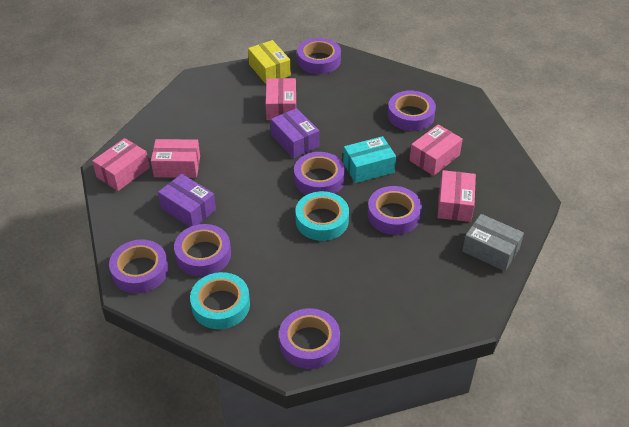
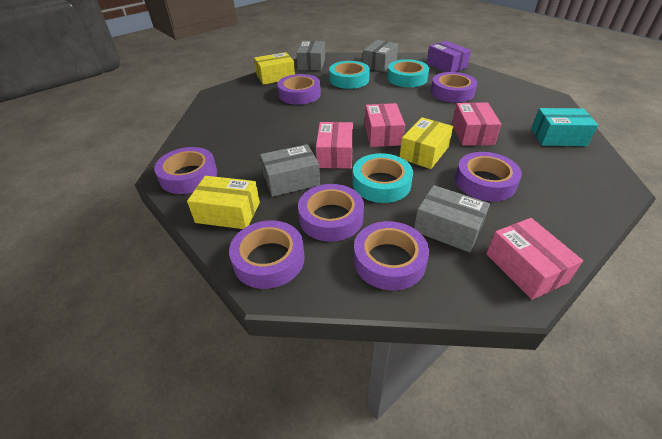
grey box: [462,214,524,271] = 1 -> [260,144,320,197] [297,41,325,71] [363,40,398,72] [414,185,490,252] = 4
pink box: [92,138,150,191] [151,139,200,178] [265,78,296,120] [409,124,463,176] [437,170,476,222] = 5 -> [316,122,353,169] [365,103,405,147] [452,102,501,146] [486,218,583,300] = 4
purple box: [158,174,216,227] [271,108,319,158] = 2 -> [427,41,471,72] = 1
turquoise tape: [190,272,250,329] [295,191,349,241] = 2 -> [329,61,370,89] [353,153,413,203] [387,59,429,87] = 3
yellow box: [248,40,291,84] = 1 -> [187,176,260,229] [254,52,295,85] [400,117,453,169] = 3

